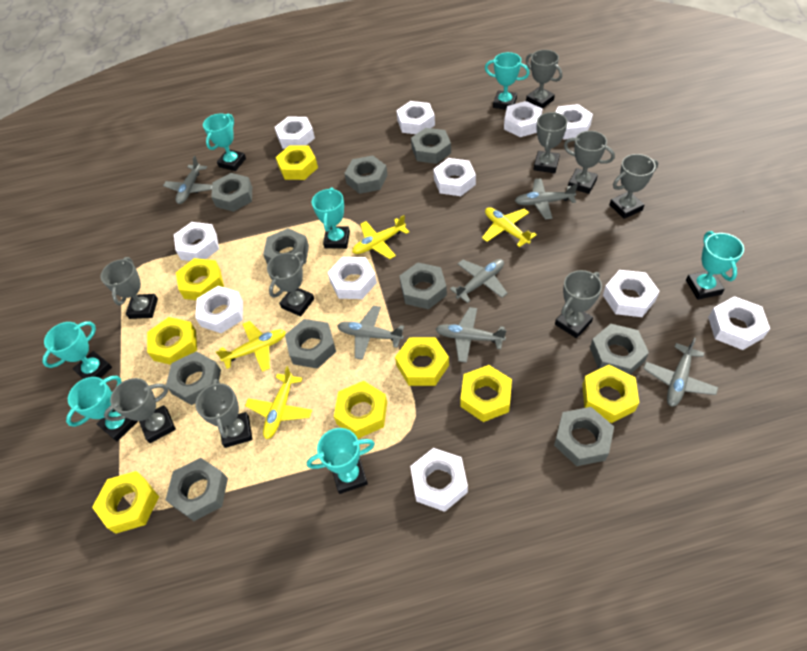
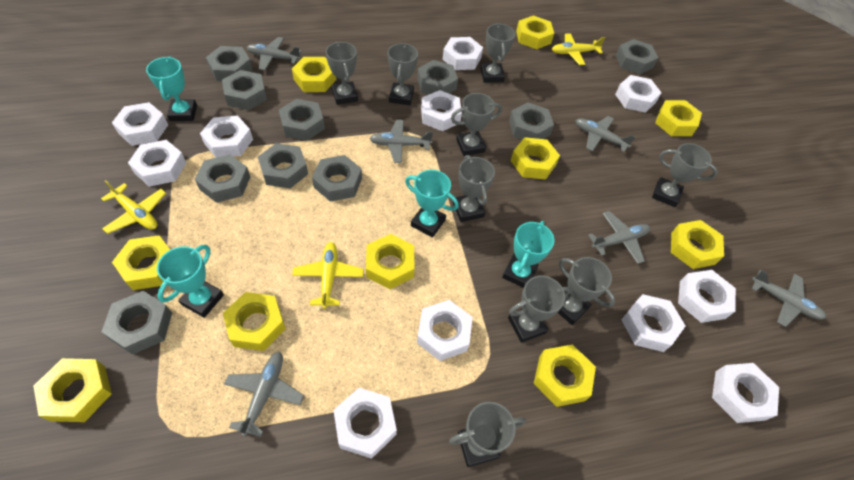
turquoise trophy: [42,322,112,379] [66,376,138,441] [203,114,246,171] [307,428,375,494] [312,187,350,249] [485,52,530,110] [686,231,744,300] = 7 -> [146,56,197,121] [157,245,224,318] [405,170,459,238] [502,221,554,288] = 4
yellow nut: [92,471,159,533] [147,317,197,365] [176,258,224,300] [276,146,318,180] [334,381,387,439] [395,337,449,386] [460,365,512,422] [582,365,639,423] = 8 -> [33,358,112,422] [112,235,170,290] [223,292,286,351] [292,57,336,92] [366,234,415,289] [511,137,560,179] [516,15,554,49] [534,345,596,407] [655,100,702,136] [671,220,724,269] = 10
yellow plane: [216,321,286,372] [245,366,312,439] [352,215,409,259] [482,207,537,247] = 4 -> [101,180,166,234] [292,242,364,309] [552,33,605,65] = 3

